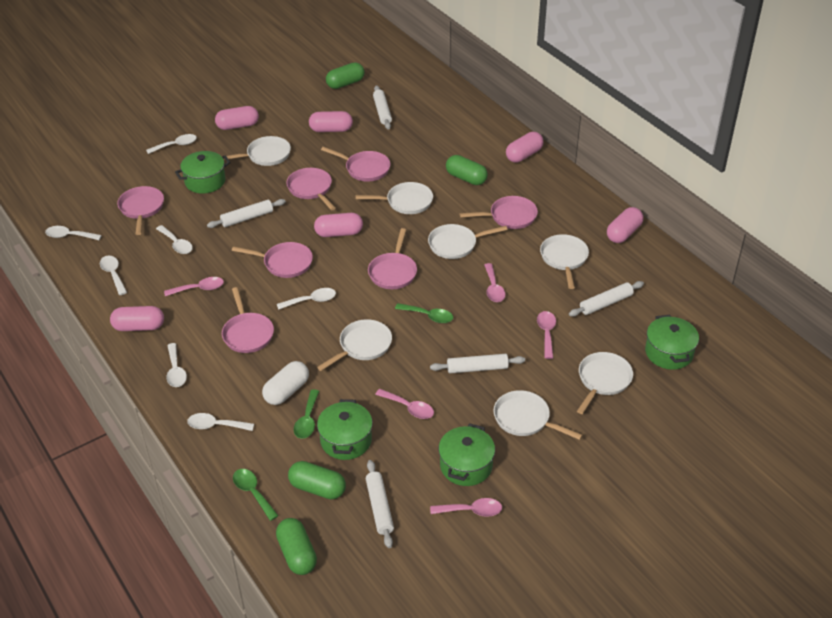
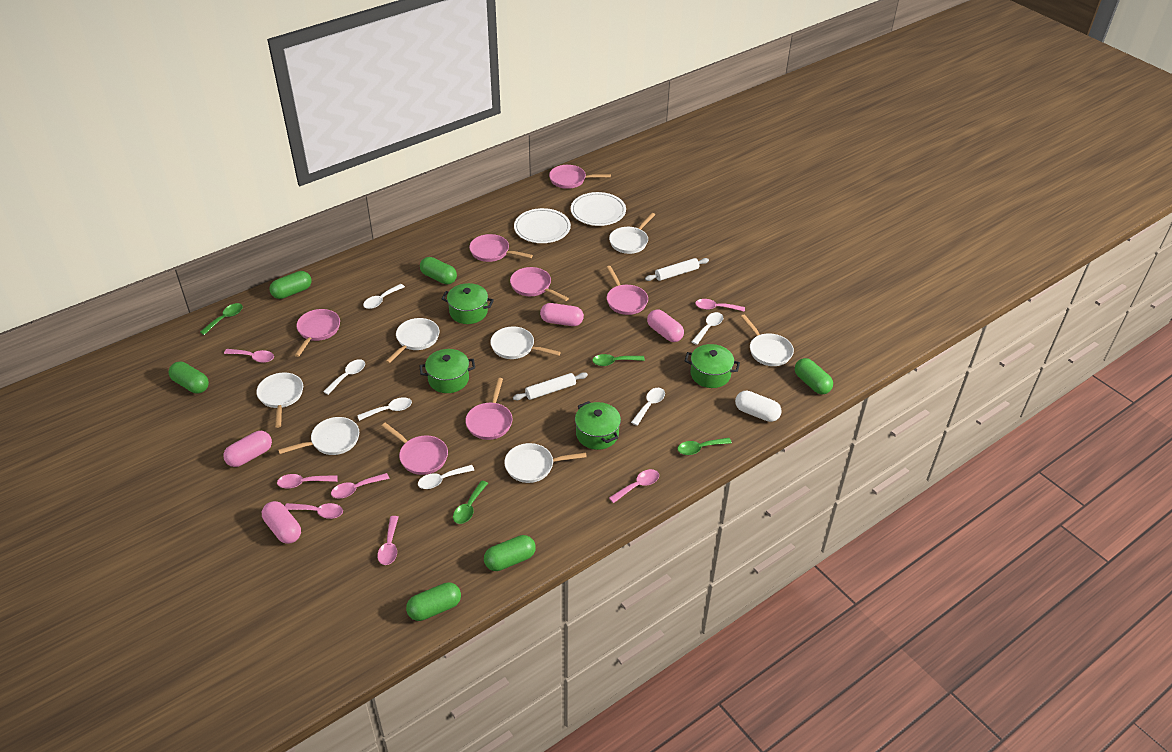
green capsule: [276,518,317,575] [288,461,346,499] [326,62,365,89] [446,155,488,185] = 4 -> [168,362,209,393] [270,271,311,299] [406,582,461,621] [420,257,457,285] [484,535,536,571] [795,358,833,394] = 6
green spoon: [233,469,278,521] [294,389,319,439] [395,303,453,323] = 3 -> [200,303,243,335] [453,481,488,524] [592,354,645,366] [677,438,732,455] = 4
pink capsule: [110,306,164,331] [215,106,259,130] [309,111,353,132] [314,213,363,237] [506,132,544,163] [607,207,643,243] = 6 -> [223,431,272,467] [262,501,301,544] [540,303,584,326] [647,309,684,342] = 4
pink spoon: [164,277,224,296] [375,389,434,419] [430,498,502,517] [484,263,505,302] [537,311,556,359] = 5 -> [224,349,274,363] [277,474,338,489] [285,503,343,519] [331,473,389,499] [377,516,398,565] [609,469,659,503] [695,299,745,312] = 7
white plate: none = 0 -> [514,208,571,243] [571,192,626,226] = 2
white rolling pin: [207,199,286,228] [366,460,394,548] [373,85,392,130] [430,354,525,373] [569,281,644,317] = 5 -> [513,372,588,401] [645,258,709,281] = 2
white spoon: [45,226,102,240] [100,256,127,295] [146,134,197,154] [156,225,193,254] [166,343,187,387] [187,413,254,431] [277,288,336,310] = 7 -> [323,359,365,395] [357,397,412,421] [363,284,405,309] [418,465,474,489] [631,388,665,426] [692,312,723,345] = 6

